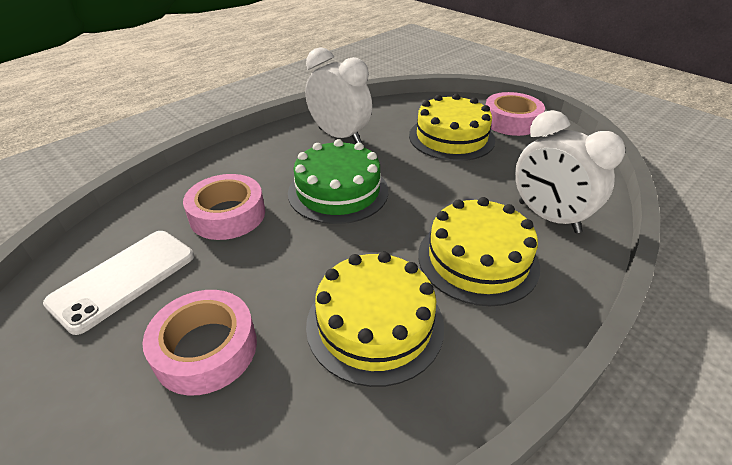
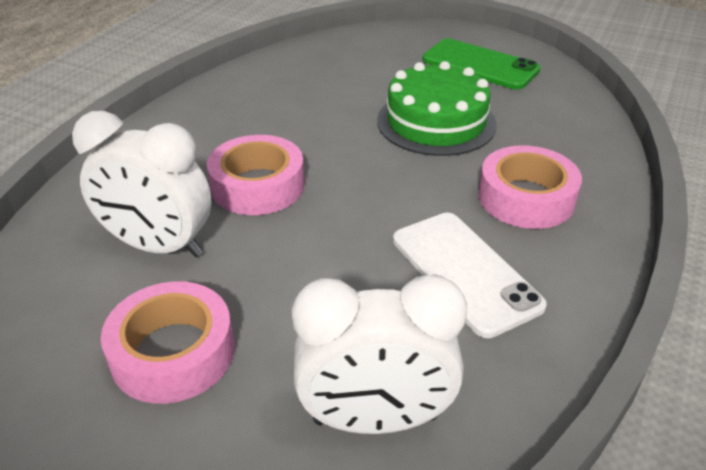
green phone: none = 0 -> [422,38,540,90] = 1
yellow cake: [306,252,444,387] [409,94,495,161] [418,197,540,306] = 3 -> none = 0

